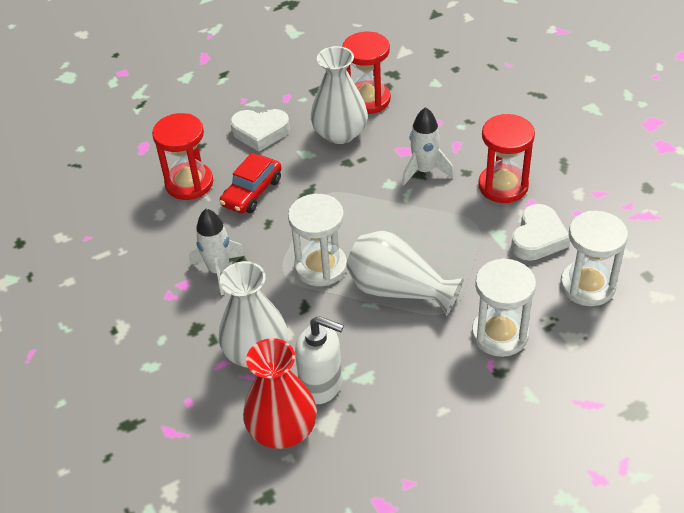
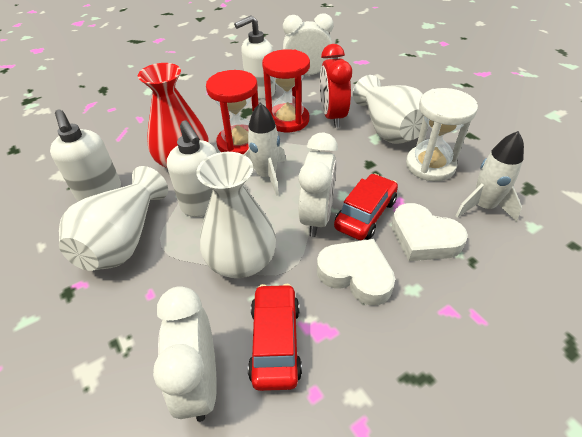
red car: [219,153,282,214] = 1 -> [248,284,302,391] [334,174,398,240] = 2
red clock: none = 0 -> [320,44,352,128] = 1
red hourglass: [152,113,213,200] [342,32,391,114] [478,114,535,203] = 3 -> [206,70,259,155] [262,49,310,132] = 2
white clock: none = 0 -> [153,286,217,422] [283,14,333,76] [298,132,338,237] = 3
white hourglass: [288,194,347,286] [472,258,536,357] [560,211,628,306] = 3 -> [406,88,478,181] = 1
white soap dispenser: [295,316,344,404] = 1 -> [50,110,121,201] [167,120,217,217] [234,15,275,99] = 3

